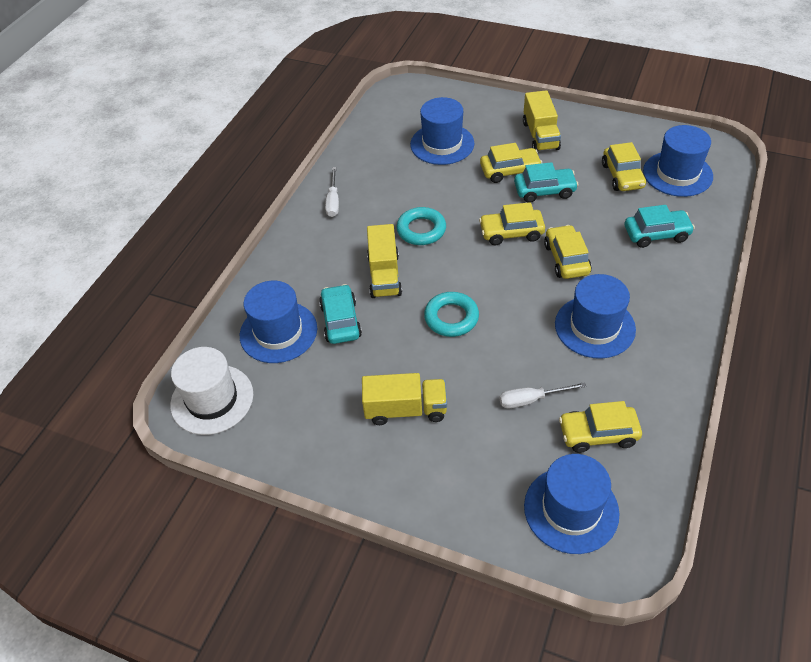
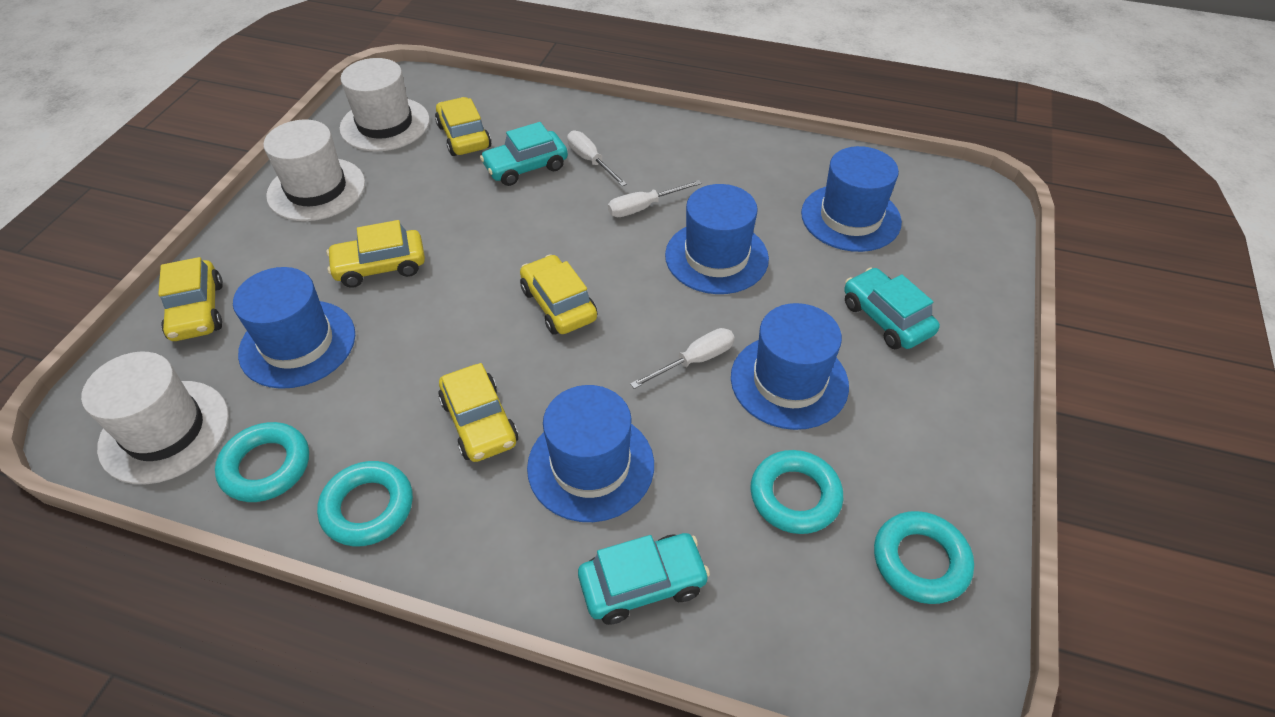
turquoise ring: [396,207,446,245] [424,292,479,337] = 2 -> [215,422,309,502] [317,461,413,546] [750,450,843,534] [874,511,974,604] = 4
white hat: [170,347,253,435] = 1 -> [81,352,229,484] [263,119,365,221] [339,58,430,152] = 3
white screwdriver: [325,167,339,217] [499,382,586,408] = 2 -> [567,131,627,186] [608,180,702,217] [630,328,735,389] = 3
yellow truck: [362,373,447,425] [367,224,402,298] [523,90,561,151] = 3 -> none = 0

